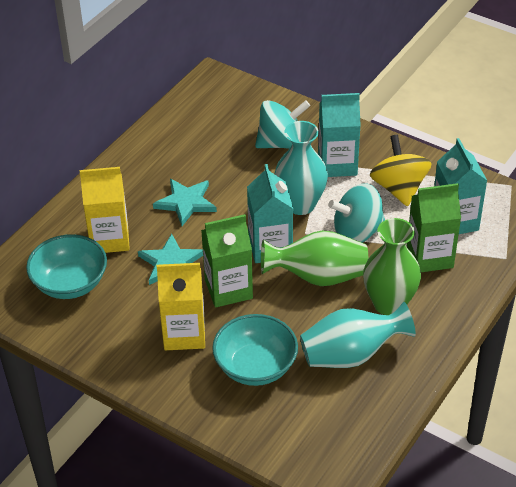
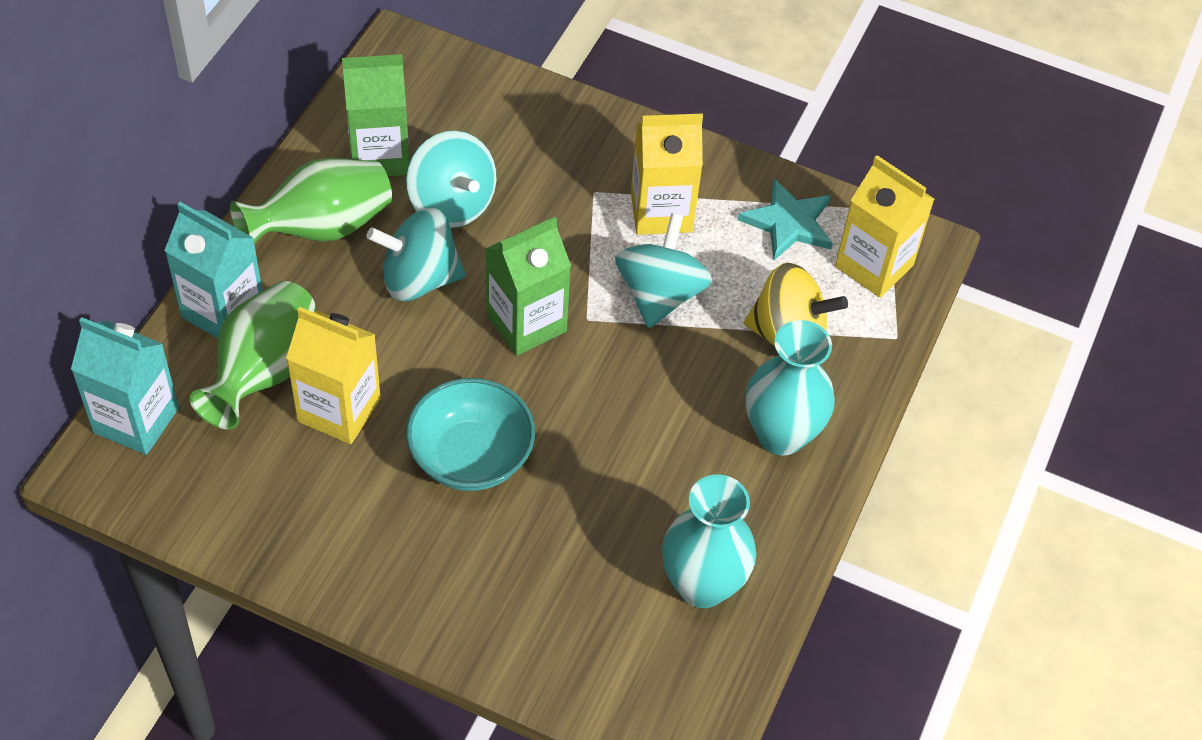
turquoise bowl: [26,234,107,299] [212,314,298,386] = 2 -> [406,378,535,491] = 1
turquoise carton: [247,164,293,263] [318,93,361,177] [434,138,487,234] = 3 -> [71,317,179,455] [164,202,263,339] = 2
turquoise spinning top: [255,100,310,149] [328,184,385,243] = 2 -> [366,208,466,301] [406,131,496,228] [615,213,712,328] = 3
turquoise star: [138,234,203,285] [153,179,217,226] = 2 -> [738,178,833,260] = 1
yellow carton: [80,167,130,253] [157,263,205,350] = 2 -> [286,307,381,444] [631,114,703,235] [835,155,934,298] = 3

